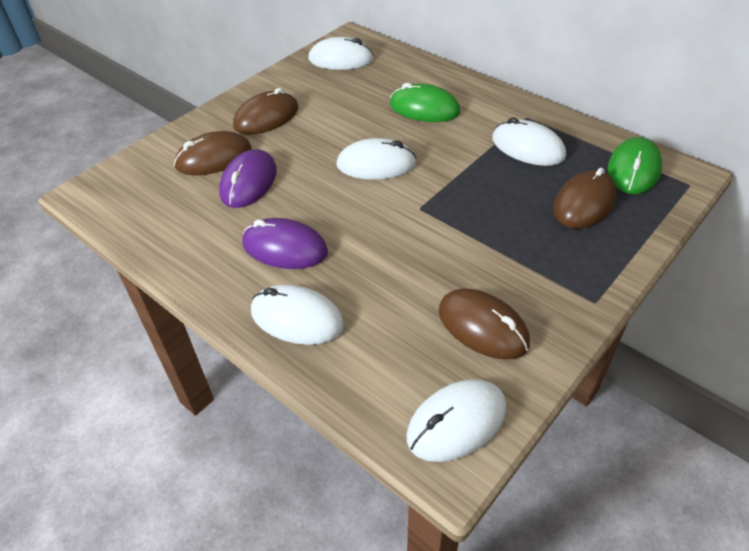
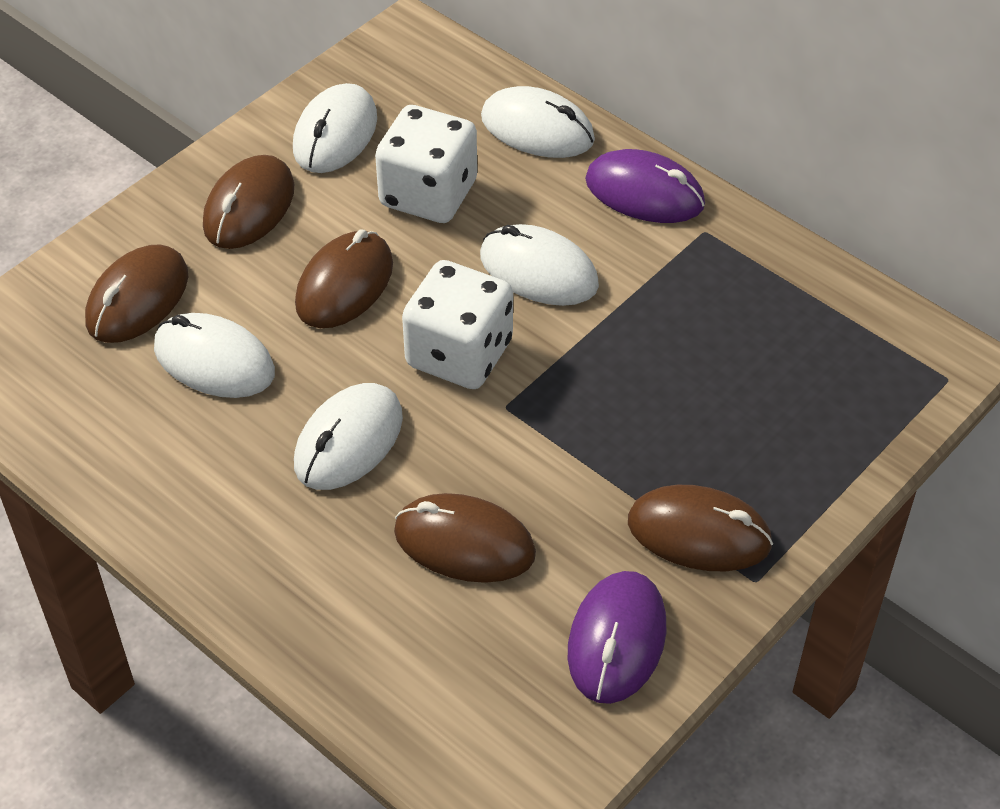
brown mouse: [174,131,252,175] [233,88,298,135] [439,289,530,359] [553,168,617,229] = 4 -> [85,244,188,343] [203,155,294,249] [295,229,393,328] [394,493,536,583] [628,485,773,572] = 5
green mouse: [390,83,460,122] [608,137,662,194] = 2 -> none = 0
white dice: none = 0 -> [375,105,477,223] [402,260,513,389] = 2

